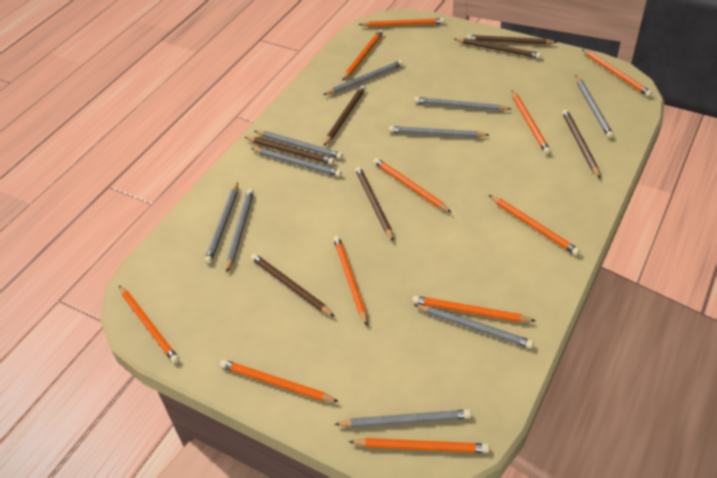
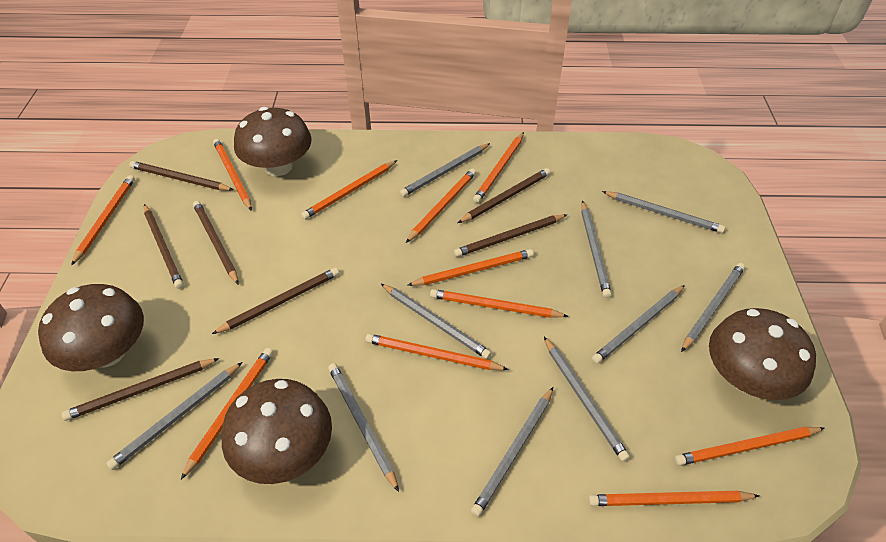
brown mushroom: none = 0 -> [38,284,144,371] [222,379,332,484] [234,107,312,176] [709,308,816,400] = 4

